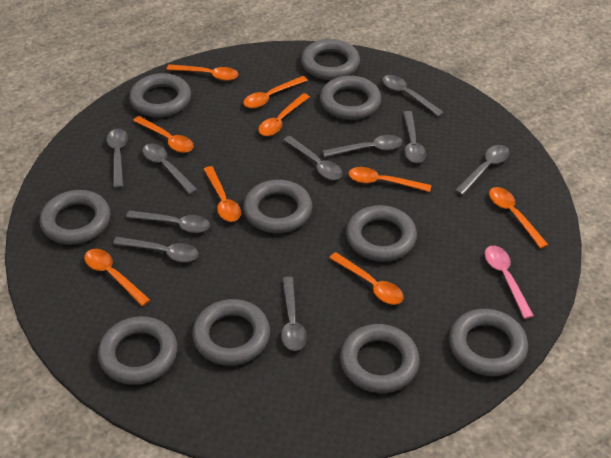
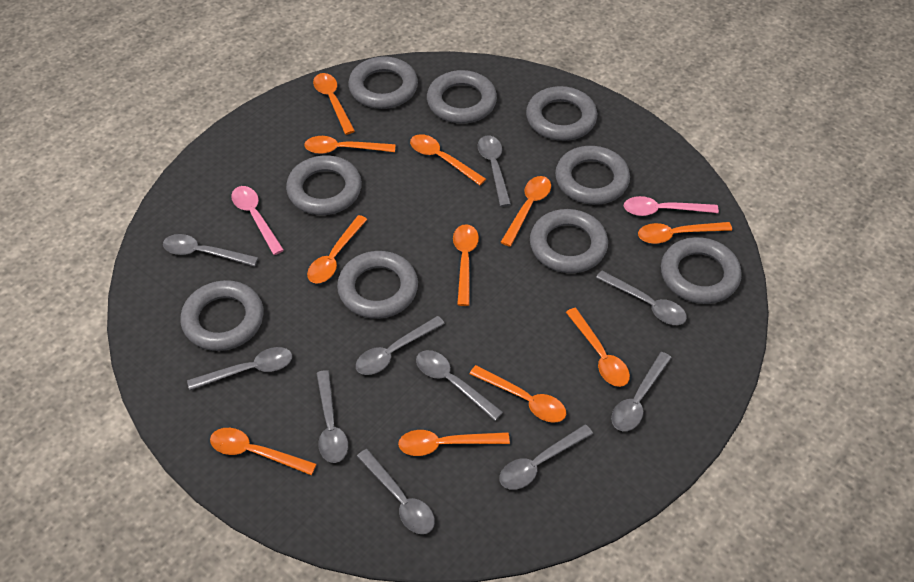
grey ring: [40,190,110,245] [98,316,177,385] [129,73,191,118] [192,299,270,366] [243,180,312,233] [301,39,360,80] [320,76,381,120] [340,324,420,393] [346,205,417,262] [449,309,528,376] = 10 -> [180,280,264,351] [286,155,362,215] [337,251,418,319] [348,56,418,109] [427,70,497,124] [526,86,597,141] [530,209,608,273] [555,146,630,205] [661,237,742,304] = 9
orange spoon: [84,249,150,306] [133,116,194,153] [167,64,238,81] [203,166,241,222] [243,76,308,108] [258,93,310,136] [329,252,404,305] [348,167,431,192] [489,187,548,249] = 9 -> [210,428,317,475] [304,136,395,154] [307,215,367,284] [313,73,355,135] [398,430,510,456] [410,134,486,185] [453,224,479,306] [470,365,566,422] [501,176,551,247] [566,308,630,387] [638,222,732,244] = 11
pink spoon: [485,246,534,319] = 1 -> [231,186,284,255] [624,196,719,216] = 2

